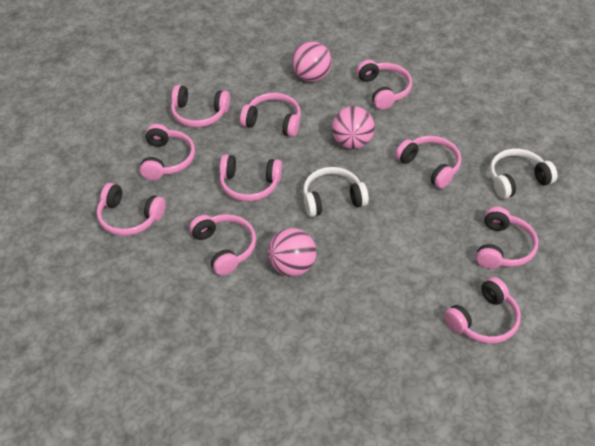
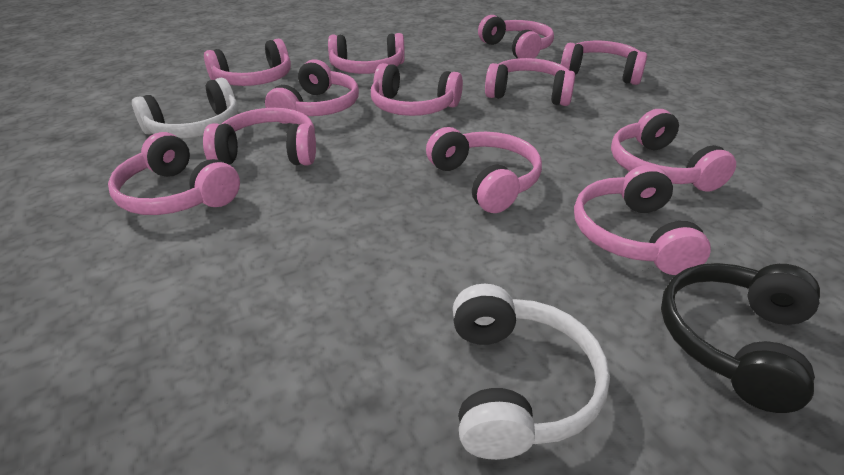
black headphones: none = 0 -> [661,263,820,413] = 1
pink ball: [268,228,317,276] [292,41,332,82] [332,106,375,149] = 3 -> none = 0
pink headphones: [97,183,166,236] [140,124,195,180] [171,85,230,128] [190,214,256,276] [220,154,282,201] [240,93,301,137] [357,60,412,110] [396,136,461,189] [444,277,521,344] [476,207,538,269] = 10 -> [108,132,240,215] [203,108,316,165] [204,39,291,86] [265,59,359,124] [328,33,405,74] [371,63,463,116] [426,127,542,213] [478,15,554,58] [485,58,575,106] [561,41,647,85] [574,165,711,275] [611,109,736,192] = 12

